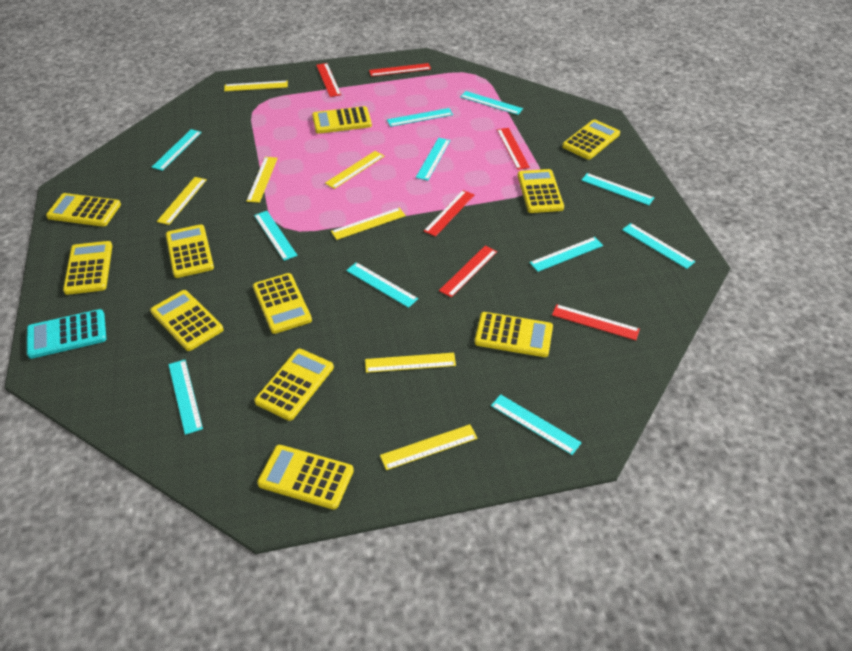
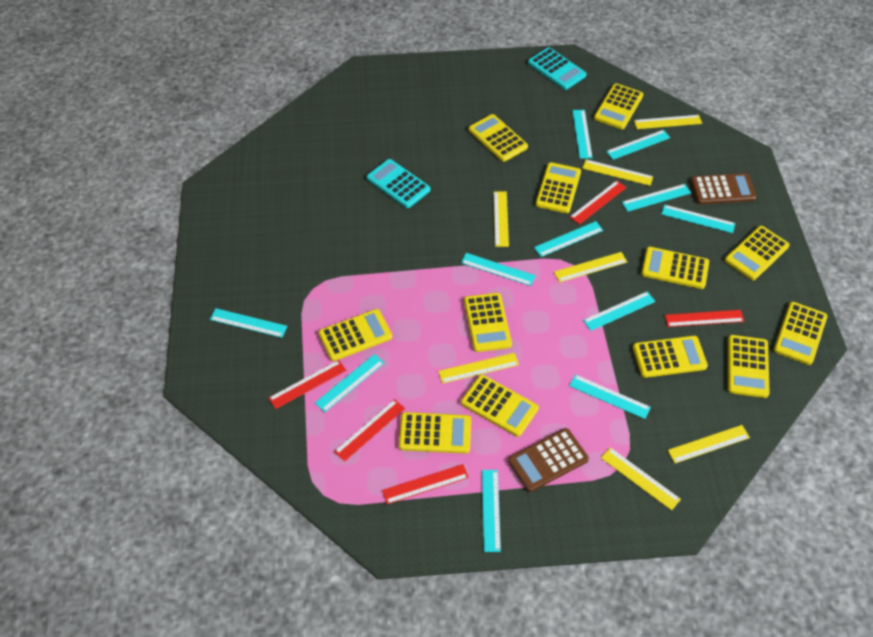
brown calculator: none = 0 -> [508,428,589,492] [690,173,757,204] = 2
red ruler: [316,63,341,97] [369,63,431,77] [424,190,474,237] [439,246,497,297] [497,128,530,170] [552,304,640,340] = 6 -> [268,360,346,409] [334,399,405,462] [382,464,469,504] [570,180,627,225] [665,310,744,327] = 5
turquoise calculator: [27,309,106,359] = 1 -> [367,159,431,208] [528,47,587,90] = 2
yellow calculator: [46,193,121,227] [63,241,112,295] [150,290,223,351] [166,224,214,278] [253,273,312,334] [254,349,334,421] [257,445,354,510] [312,106,372,134] [474,312,553,357] [517,169,564,213] [562,119,620,160] = 11 -> [318,309,392,361] [399,412,471,454] [461,375,539,437] [464,293,512,352] [469,114,528,162] [536,162,581,213] [594,83,643,129] [633,336,708,378] [641,247,709,289] [725,226,790,280] [728,335,770,398] [774,302,827,365] = 12

